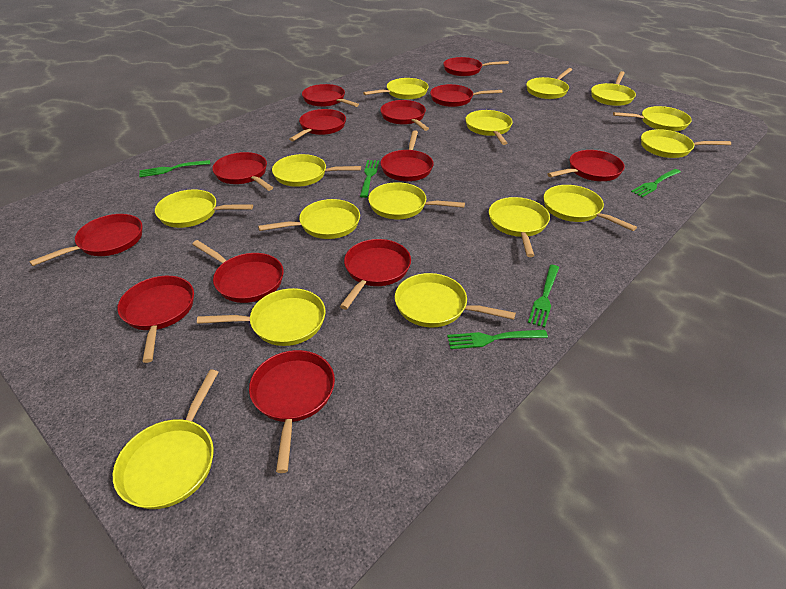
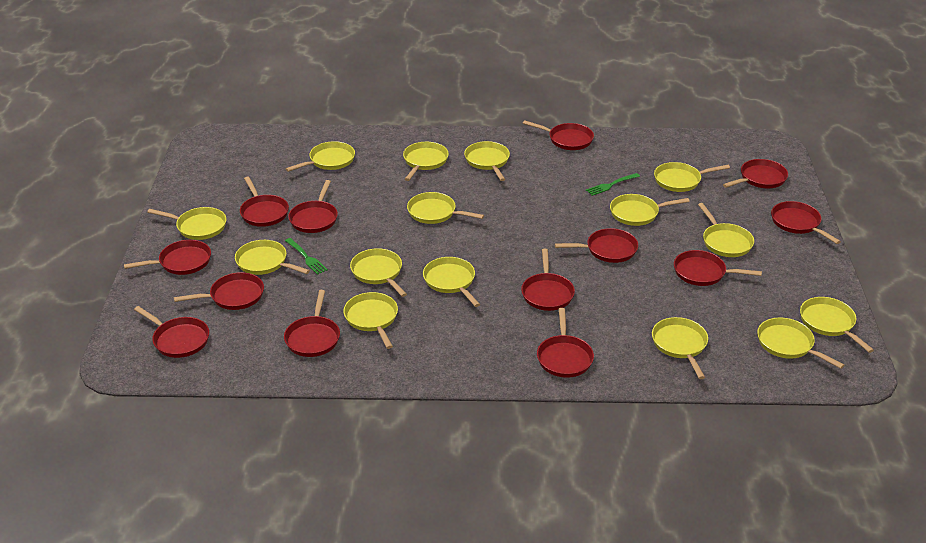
green fork: [139,160,210,177] [360,160,379,198] [447,330,548,349] [528,265,559,327] [631,169,681,197] = 5 -> [285,238,328,275] [586,173,640,196] = 2

